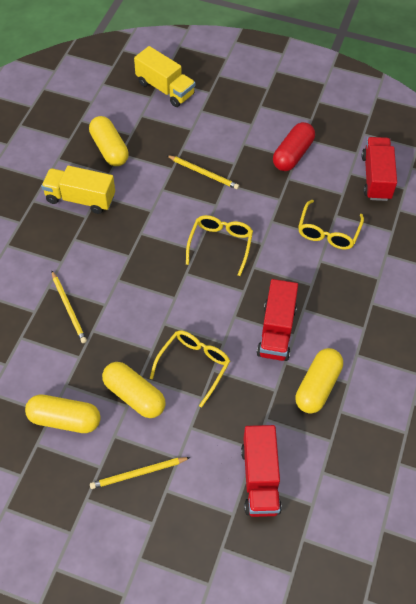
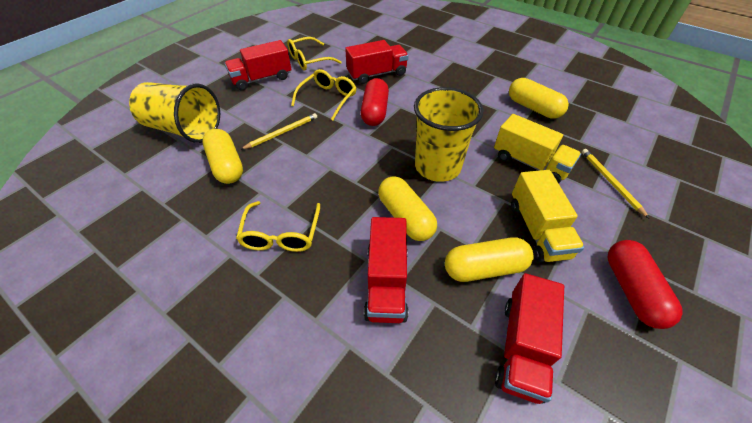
red capsule: [273,122,315,171] = 1 -> [361,78,389,126] [608,240,682,329] = 2
red truck: [241,425,282,517] [257,279,298,361] [362,137,397,201] = 3 -> [225,40,291,91] [345,40,409,84] [364,217,408,323] [495,273,564,404] = 4
yellow cup: none = 0 -> [129,82,220,143] [414,87,483,182] = 2
yellow pencil: [52,271,87,343] [90,457,191,489] [167,155,239,189] = 3 -> [240,113,317,150] [582,149,649,218] = 2

